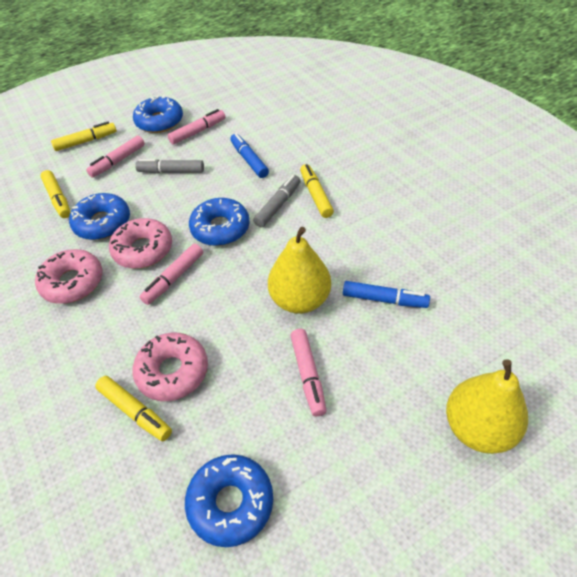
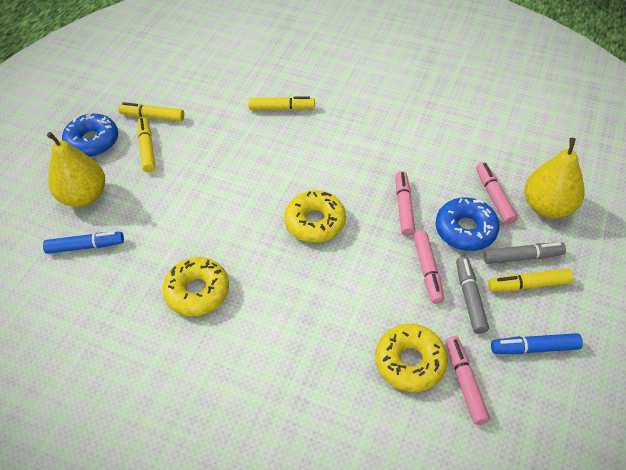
blue donut: [69,193,130,240] [133,95,183,133] [185,454,273,547] [189,198,249,246] = 4 -> [62,114,118,157] [436,197,500,251] = 2
pink donut: [35,249,102,304] [109,218,172,269] [132,333,208,401] = 3 -> none = 0
yellow donut: none = 0 -> [163,257,229,316] [285,190,346,243] [376,324,448,392] = 3

